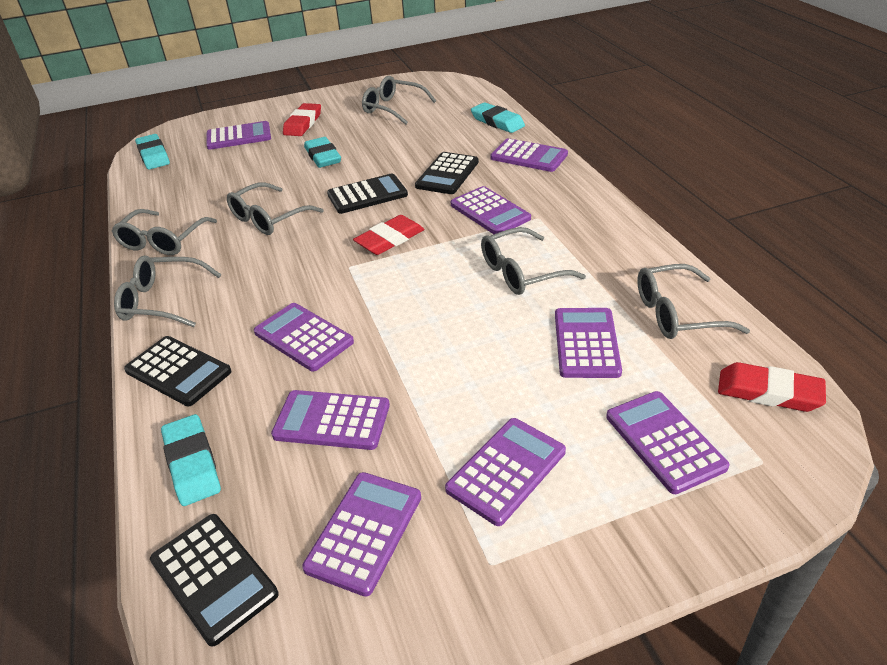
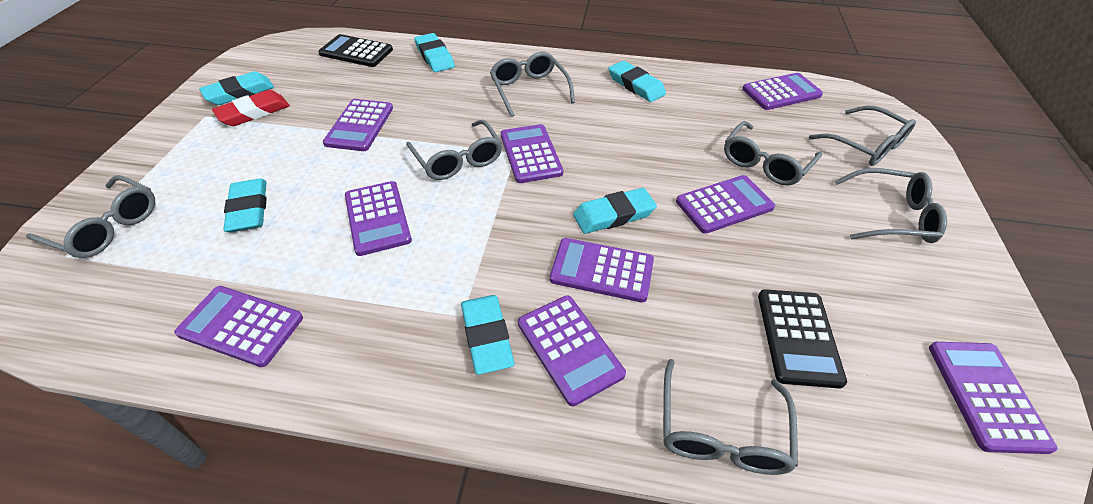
black calculator: [124,336,232,407] [150,514,279,647] [327,173,408,214] [415,152,479,194] = 4 -> [318,34,393,67] [758,289,847,389] = 2
grey glasses: [112,209,217,255] [114,255,221,327] [227,182,324,235] [362,76,436,124] [481,227,586,295] [637,264,750,339] = 6 -> [26,175,155,258] [406,120,502,180] [490,52,575,117] [663,359,798,475] [724,121,822,186] [809,106,916,166] [835,168,947,243] = 7
red eraser: [283,103,321,136] [353,215,424,255] [718,362,826,412] = 3 -> [212,90,290,126] = 1
turquoise eraser: [135,134,170,170] [161,414,221,506] [304,137,341,168] [471,102,525,133] = 4 -> [199,71,274,105] [223,179,267,233] [414,33,455,72] [461,295,515,375] [573,188,657,234] [608,61,666,102] = 6

